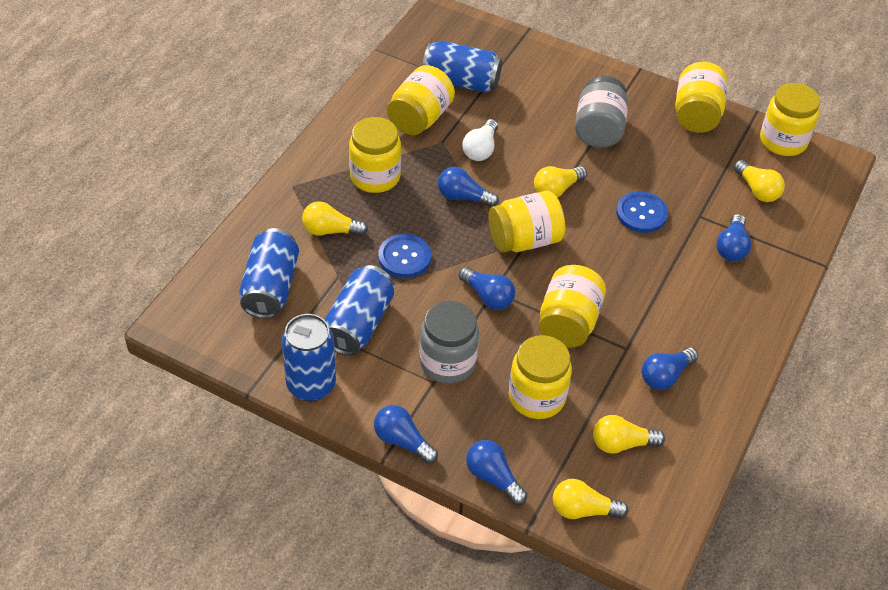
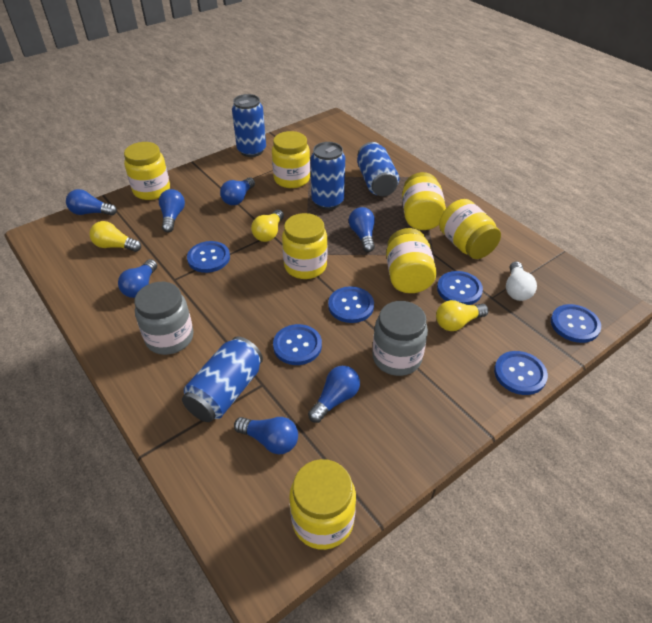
blue button: [378,234,431,278] [616,191,668,233] = 2 -> [187,241,230,273] [273,324,322,365] [328,286,374,323] [437,271,483,305] [494,351,548,395] [551,304,601,343] = 6
blue light bulb: [374,405,438,464] [438,167,499,207] [459,267,515,310] [466,440,527,505] [641,347,698,390] [716,214,751,261] = 6 -> [66,189,117,216] [118,259,157,298] [159,189,185,232] [220,177,255,205] [234,417,298,454] [308,366,360,423] [349,207,375,252] = 7
yellow light bulb: [302,201,368,236] [534,166,587,198] [553,479,629,519] [593,415,665,454] [734,160,785,202] = 5 -> [89,221,141,252] [251,210,284,242] [436,300,488,331] = 3

